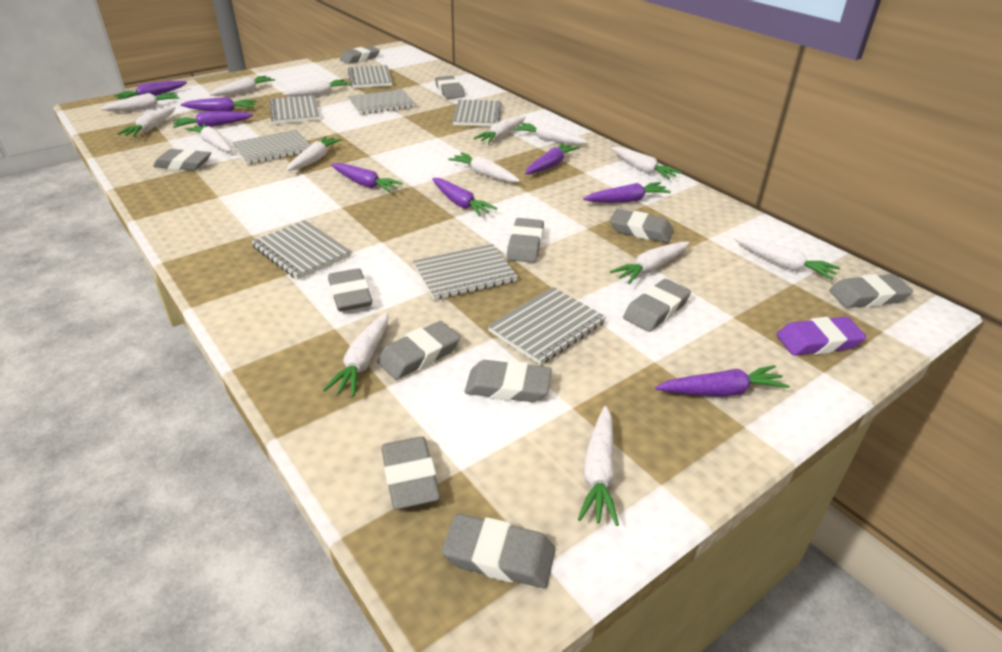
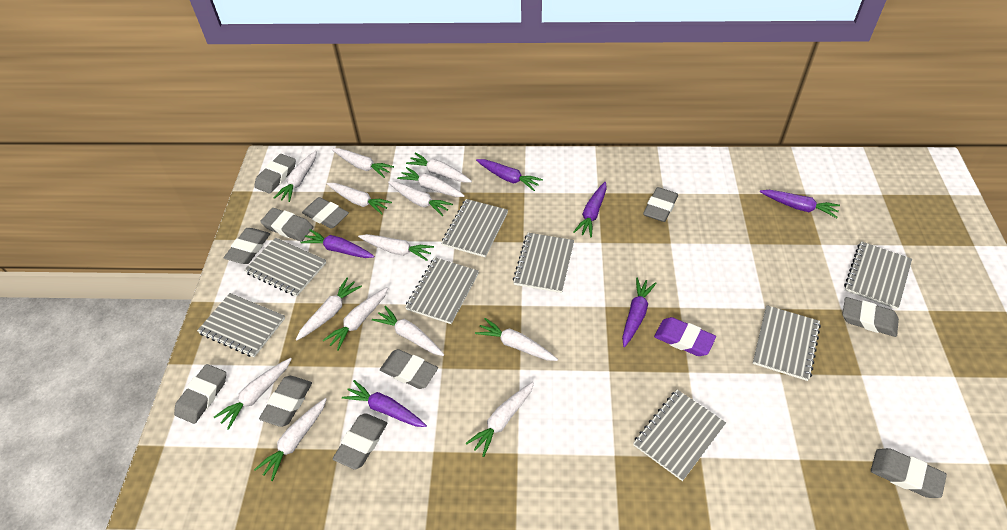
grey eraser: [153,149,211,171] [328,268,372,312] [340,46,380,64] [377,321,460,380] [381,436,441,510] [435,76,465,99] [442,514,555,588] [464,360,552,402] [507,218,544,263] [610,209,674,243] [623,279,691,332] [829,274,913,308] = 12 -> [174,364,226,424] [224,228,270,264] [254,154,296,194] [259,376,312,427] [260,208,313,241] [302,197,349,229] [333,413,387,470] [380,349,438,389] [643,187,678,222] [842,297,899,337] [871,448,947,498] = 11
purple carrot: [114,81,187,100] [173,111,253,128] [181,97,257,111] [331,163,403,192] [432,178,497,217] [525,143,579,174] [583,182,671,203] [655,365,790,397] = 8 -> [300,229,374,258] [342,380,427,427] [476,159,543,191] [573,182,607,237] [622,277,656,347] [760,190,840,218] = 6

